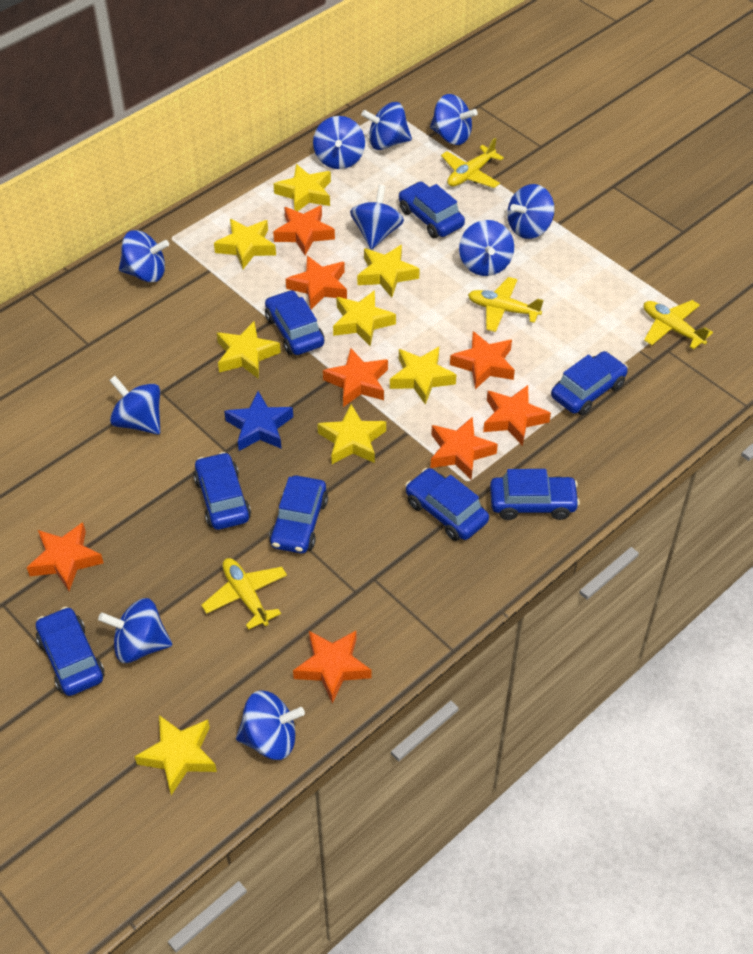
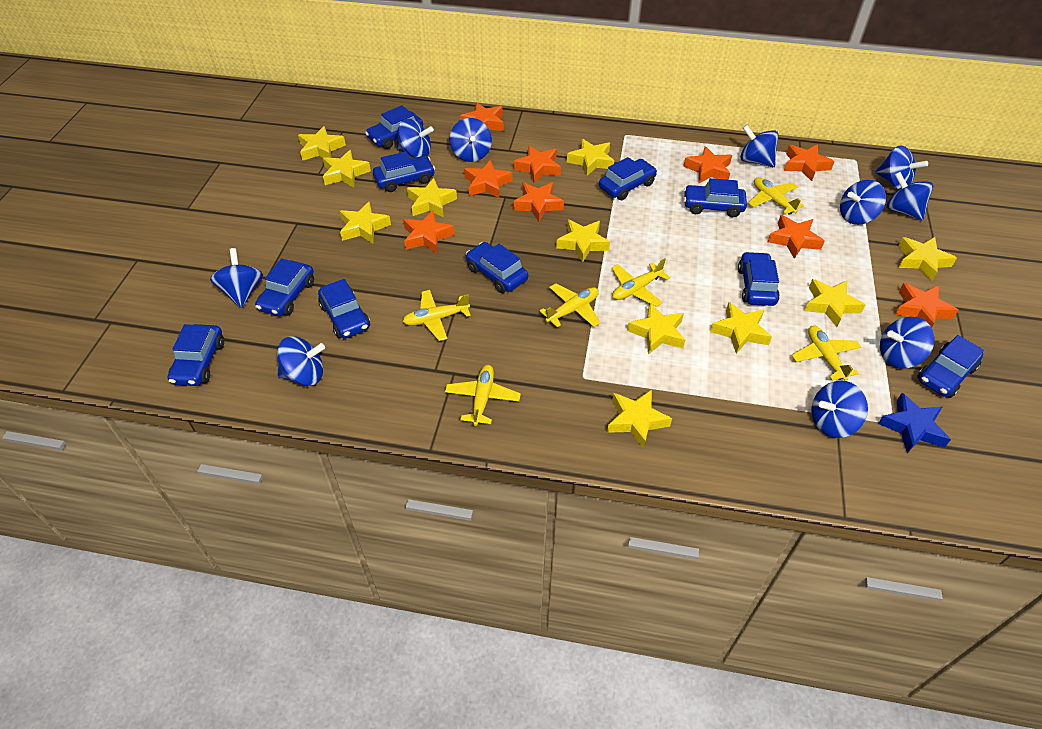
blue car: [36,607,105,696] [194,452,251,530] [265,290,325,355] [269,476,328,554] [399,181,465,238] [405,468,489,541] [490,469,580,520] [551,351,628,415] = 8 -> [168,324,224,386] [255,258,314,316] [318,279,370,339] [365,105,423,149] [373,151,435,192] [466,242,528,293] [599,157,657,200] [684,178,747,217] [738,252,780,306] [917,335,984,398] = 10
orange star: [27,522,103,591] [273,205,335,255] [286,256,347,309] [293,631,371,703] [323,348,388,407] [430,417,498,479] [450,331,515,390] [483,385,551,446] = 8 -> [403,211,455,253] [460,102,504,131] [464,160,512,198] [513,182,564,222] [514,145,561,183] [683,146,732,183] [768,215,825,259] [784,144,835,181] [895,283,959,328] = 9
yellow plane: [201,558,287,630] [441,138,504,188] [468,277,544,332] [644,300,713,349] = 4 -> [402,290,471,341] [445,365,521,426] [540,283,600,327] [612,258,670,307] [748,177,804,215] [792,325,861,381] = 6
yellow star: [134,715,217,795] [214,219,276,269] [217,322,281,379] [274,164,331,212] [317,404,386,464] [333,290,396,346] [357,245,420,298] [390,347,456,404] = 8 -> [298,126,346,161] [323,150,371,188] [340,201,391,243] [407,178,457,218] [556,219,610,263] [567,139,614,176] [607,389,672,449] [627,303,685,354] [710,302,772,354] [804,279,866,327] [898,237,957,281] = 11

